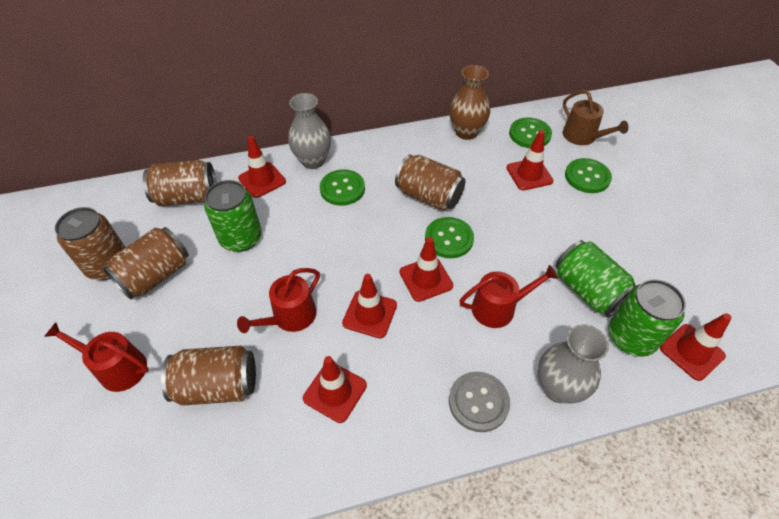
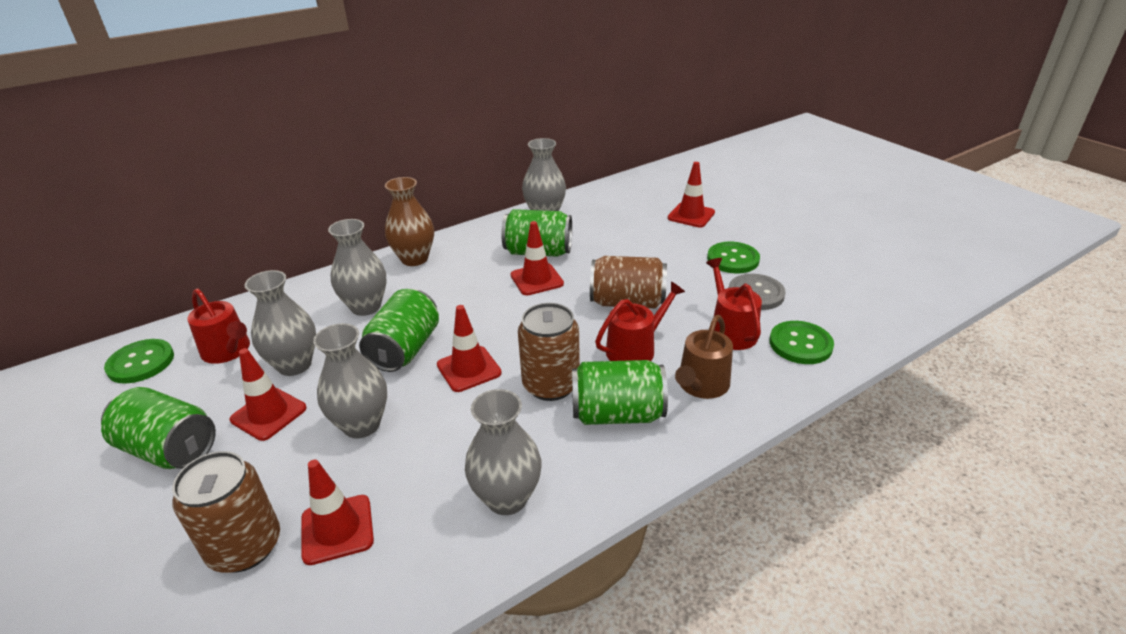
brown can: [55,207,125,280] [103,227,189,300] [143,160,216,206] [161,346,256,406] [395,155,465,211] = 5 -> [172,451,280,573] [518,303,580,401] [590,256,667,309] = 3
green button: [320,169,365,206] [425,217,474,258] [509,117,552,148] [565,158,612,193] = 4 -> [104,339,174,383] [707,242,760,273] [769,321,834,364] = 3
green can: [204,180,262,252] [556,240,636,317] [608,279,686,357] = 3 -> [101,387,216,469] [359,289,439,372] [501,209,572,257] [572,360,668,425] = 4
grey vase: [288,93,331,169] [538,324,609,404] = 2 -> [244,270,316,376] [313,323,387,439] [328,219,386,316] [465,389,541,515] [522,138,566,211] = 5
red traffic cone: [238,136,286,198] [303,356,367,423] [342,274,397,338] [399,237,453,302] [507,130,553,190] [660,313,732,381] = 6 -> [230,348,307,441] [302,460,374,565] [437,305,502,392] [510,221,564,295] [668,162,715,228] = 5

